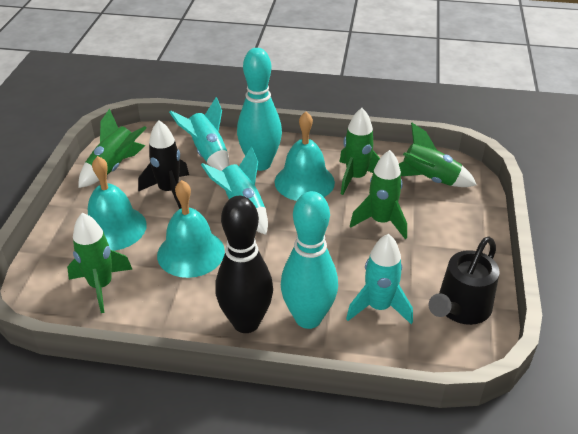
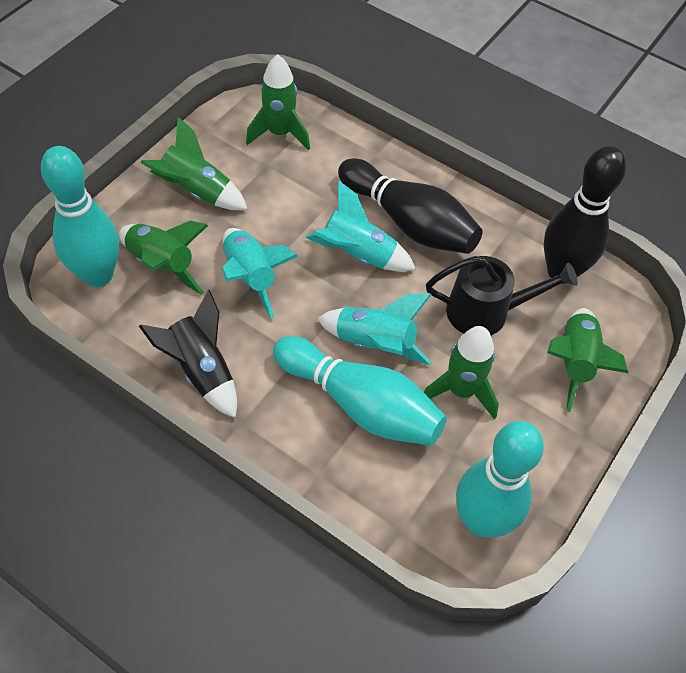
black bowling pin: [215,196,273,333] = 1 -> [338,158,483,254] [544,146,626,283] = 2
turquoise bell: [88,156,147,251] [157,180,225,278] [275,112,335,201] = 3 -> none = 0
turquoise bowling pin: [237,48,282,171] [281,191,338,329] = 2 -> [41,146,119,287] [273,336,447,446] [456,421,544,538] = 3

